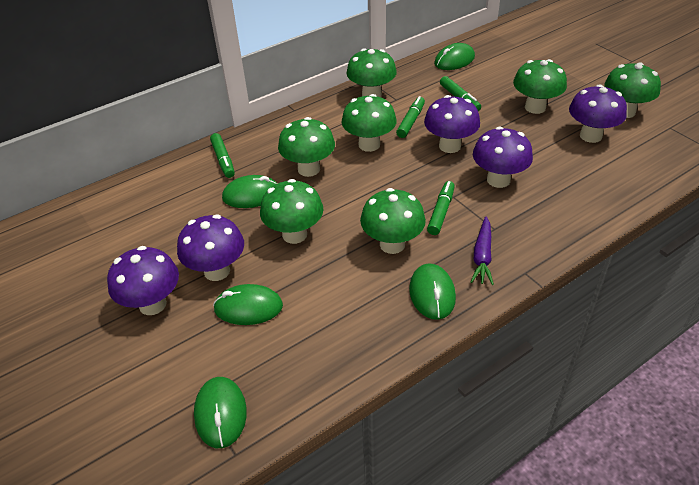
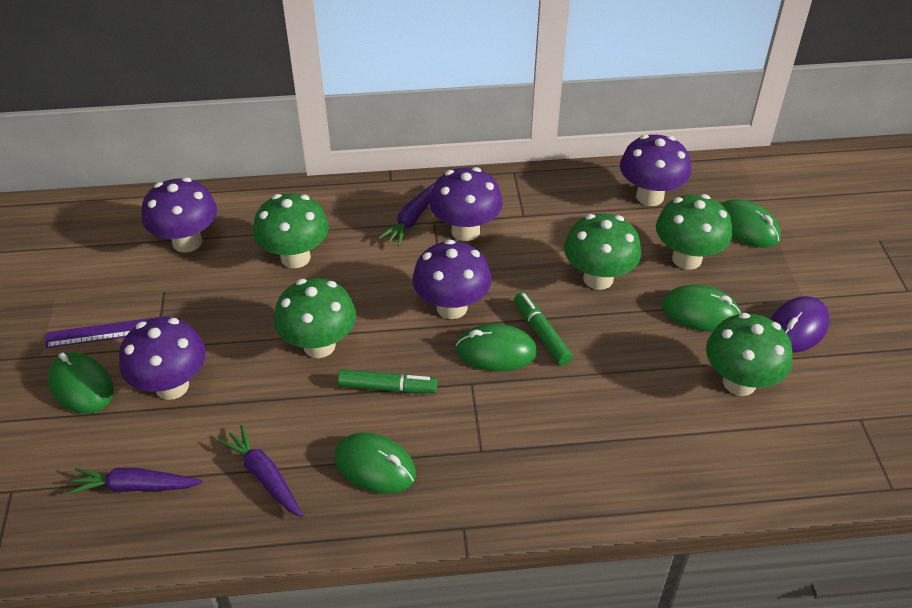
green marker: [210,133,235,178] [396,96,425,138] [427,181,455,235] [440,76,481,111] = 4 -> [338,369,437,393] [514,292,573,365] = 2
green mushroom: [260,179,324,244] [278,117,335,177] [341,94,397,152] [346,48,397,97] [360,188,426,254] [513,59,567,114] [604,62,661,118] = 7 -> [253,193,329,268] [274,278,356,358] [564,213,641,290] [656,194,732,270] [706,313,793,396] = 5
purple carrot: [471,217,494,285] = 1 -> [68,468,202,494] [218,425,303,517] [378,182,436,246] = 3
purple mouse: none = 0 -> [771,296,830,353] = 1
purple ruler: none = 0 -> [45,315,170,348] = 1

